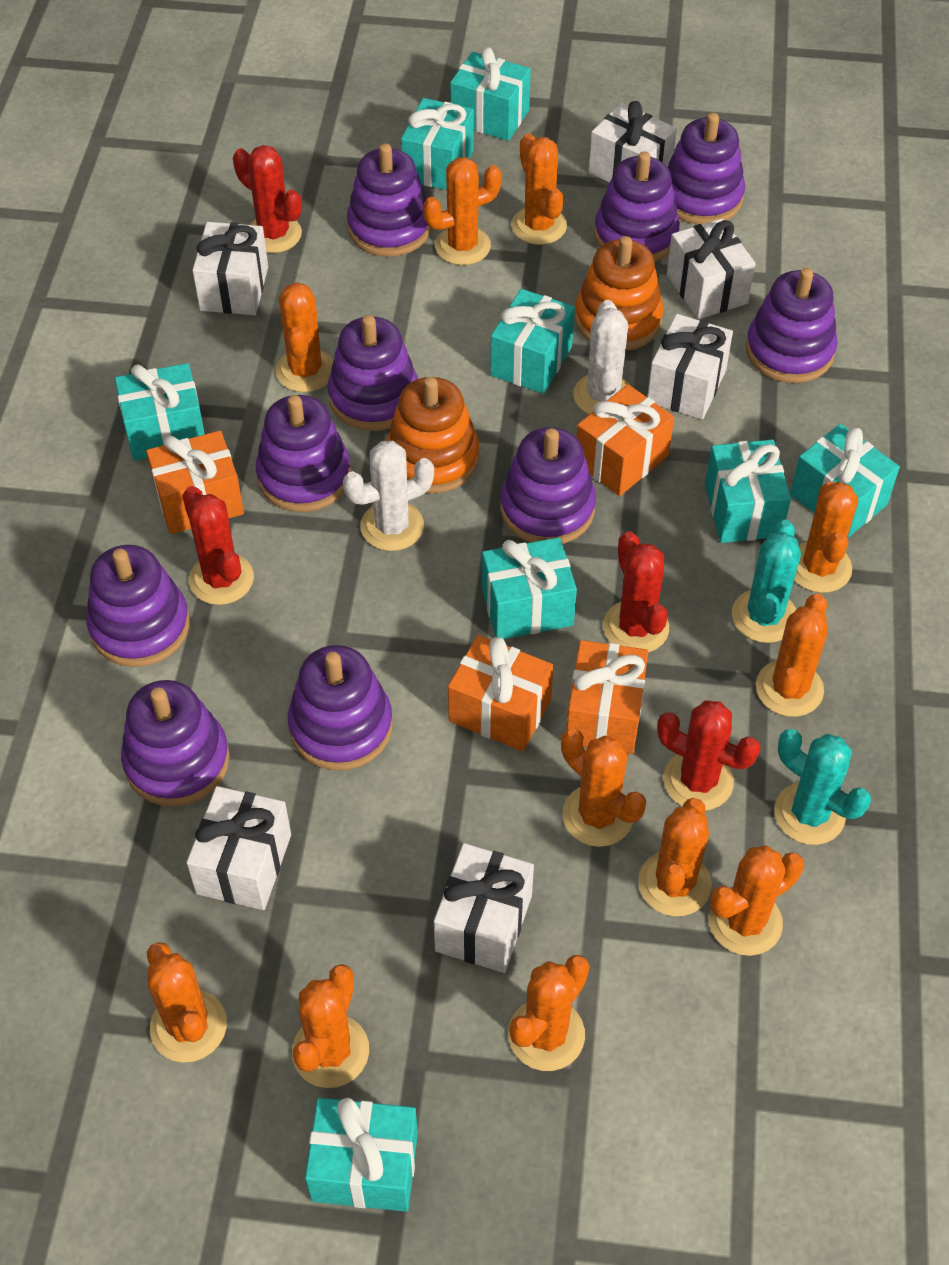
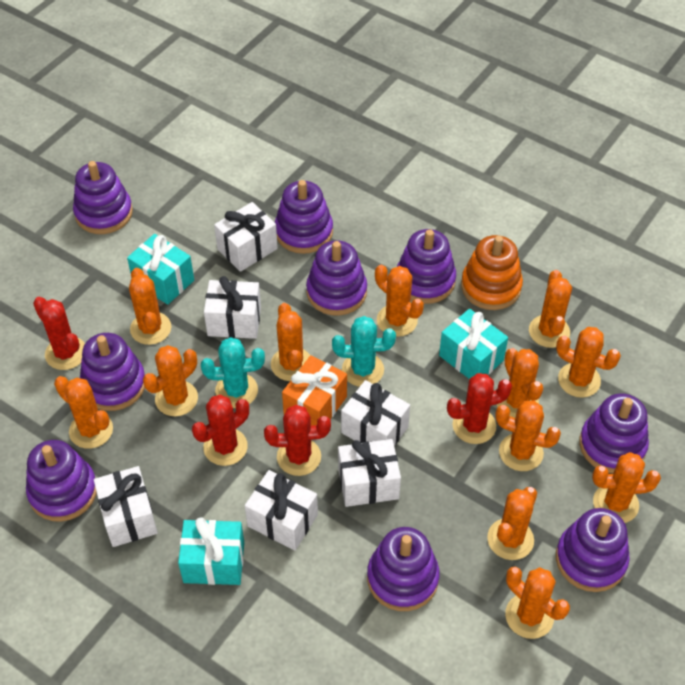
orange cactus: [147,942,227,1063] [276,282,333,392] [292,964,369,1088] [423,157,502,265] [508,955,590,1071] [511,134,567,245] [561,729,646,847] [638,798,712,916] [709,845,804,956] [756,593,828,717] [794,482,858,593] = 11 -> [54,376,113,449] [129,268,171,345] [143,345,198,416] [271,303,310,381] [375,265,424,337] [487,487,537,560] [495,401,561,471] [497,348,543,418] [505,567,570,639] [529,270,572,348] [556,327,621,398] [592,452,661,523] = 12
orange gift: [146,431,244,534] [448,635,554,751] [566,640,648,754] [577,384,674,496] = 4 -> [282,355,347,426] = 1
orange stacking toy: [387,377,479,494] [575,236,664,350] = 2 -> [461,235,523,310] = 1
purple stacking toy: [86,545,190,667] [121,680,230,806] [256,395,351,512] [288,645,393,770] [328,315,418,431] [347,143,431,257] [500,427,596,544] [594,151,680,262] [668,113,745,225] [746,268,837,383] = 10 -> [26,440,97,522] [73,161,133,234] [80,333,145,411] [275,180,333,254] [306,240,367,316] [367,527,440,611] [397,229,456,304] [556,508,630,592] [579,393,649,473] = 9
turquoise gift: [115,363,205,461] [305,1098,418,1212] [401,98,474,190] [450,47,531,141] [482,537,577,639] [490,289,575,394] [705,439,791,543] [790,424,900,538] = 8 -> [127,234,194,305] [178,517,244,585] [439,309,508,379] = 3
white cactus: [343,441,434,551] [573,300,630,415] = 2 -> none = 0

